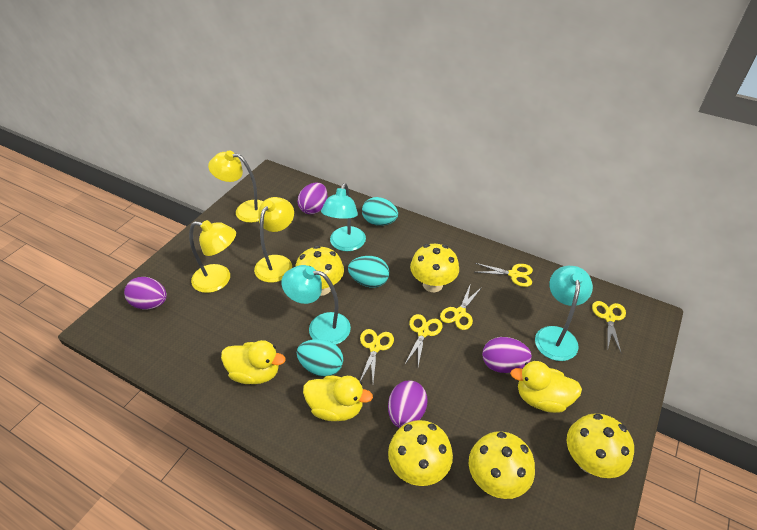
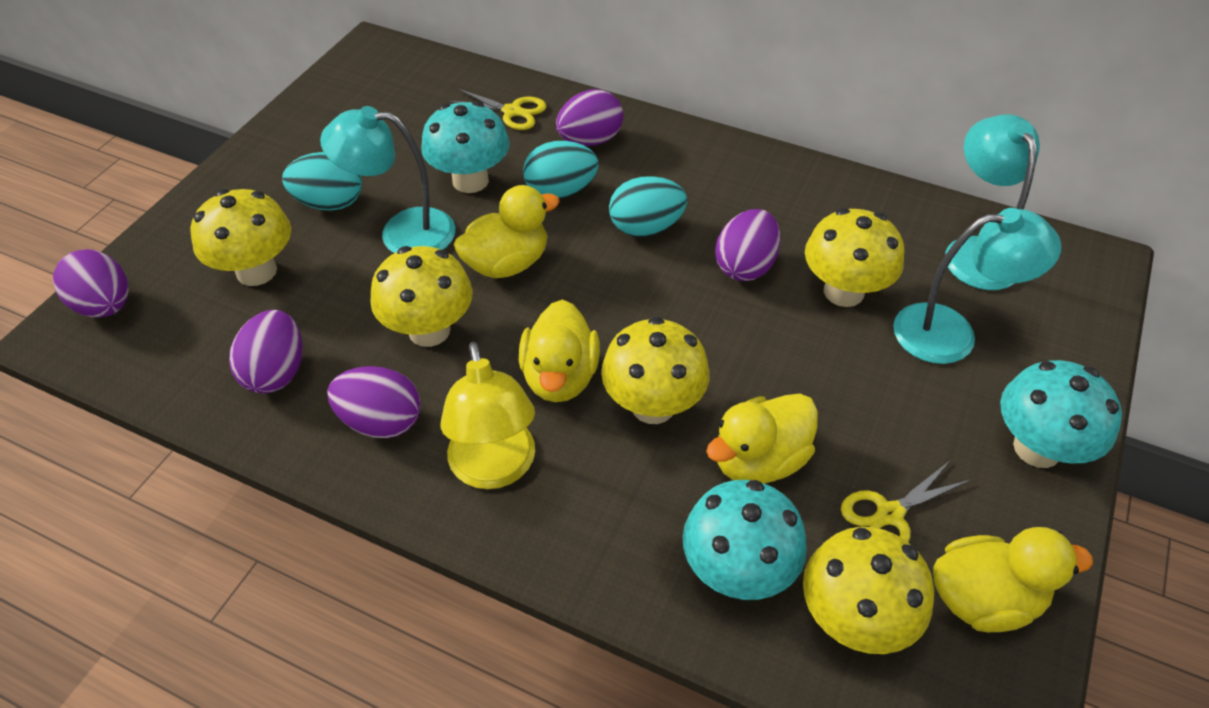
purple egg: [124,277,167,309] [298,182,327,214] [388,380,428,428] [482,337,532,373] = 4 -> [53,249,129,318] [229,310,302,393] [327,366,421,438] [556,89,623,146] [715,209,780,281] = 5
turquoise mushroom: none = 0 -> [421,101,510,193] [683,480,807,600] [1000,360,1122,468] = 3
yellow duck: [221,340,286,384] [303,376,373,421] [510,361,582,413] = 3 -> [454,185,560,278] [519,299,600,402] [706,394,818,484] [933,527,1093,632] = 4
yellow lamp: [189,220,236,293] [208,150,263,223] [254,197,294,283] = 3 -> [440,342,535,489] = 1
yellow scissors: [360,329,394,382] [405,314,443,366] [440,283,482,330] [476,263,533,287] [592,301,626,352] = 5 -> [448,89,546,130] [841,461,971,542] = 2

